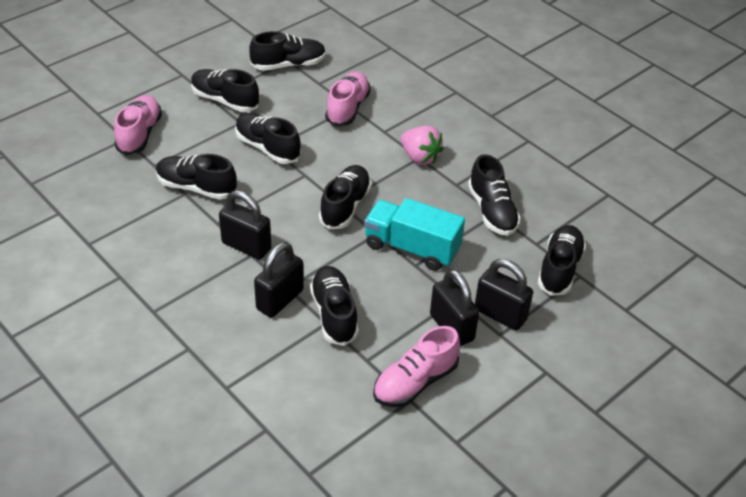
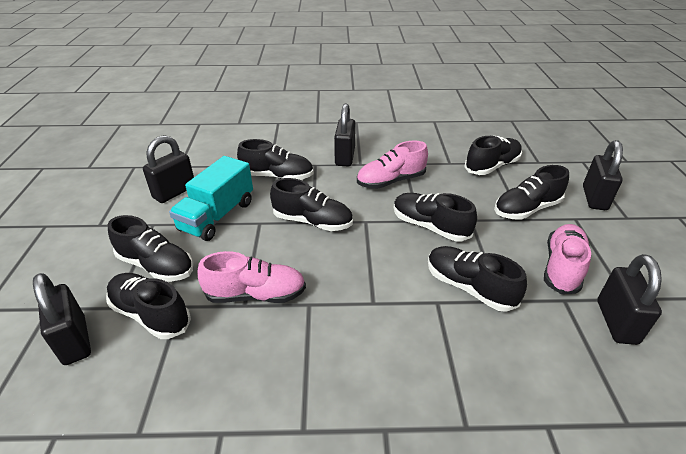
black padlock: [219,190,272,259] [254,242,304,318] [430,269,479,347] [475,259,533,330] = 4 -> [33,273,91,365] [143,135,194,203] [334,103,356,166] [583,140,623,210] [597,254,662,345] = 5
pink strawberry: [401,126,444,165] = 1 -> none = 0

